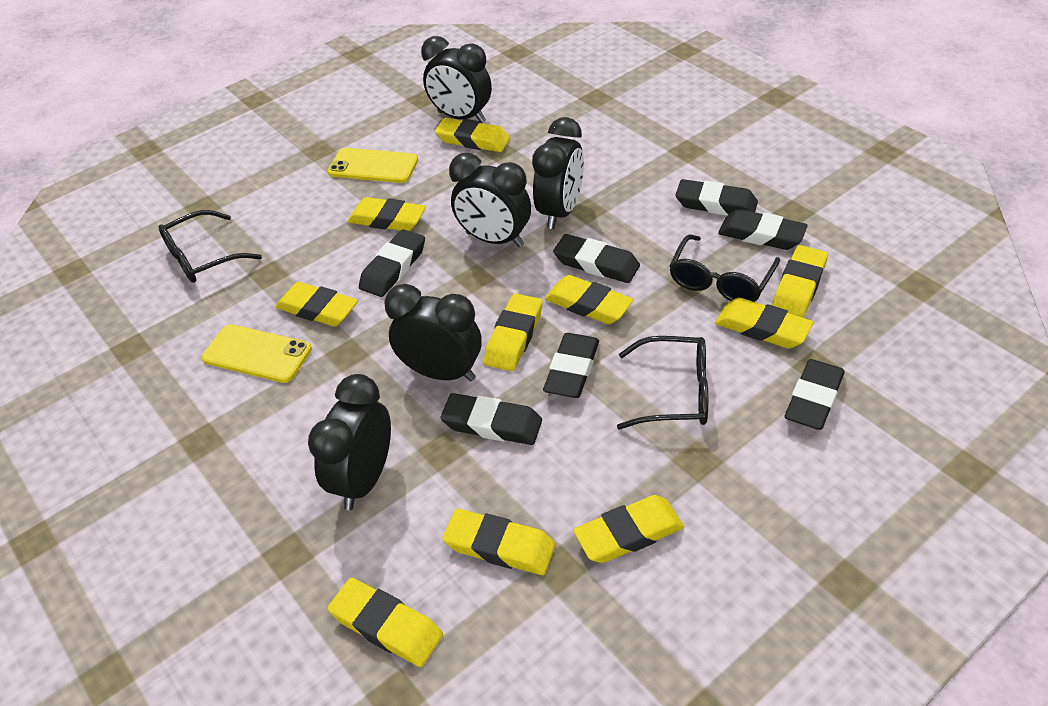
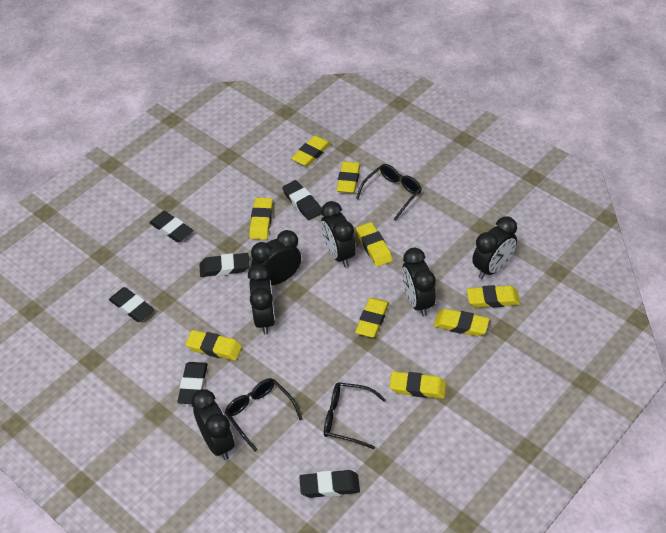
black clock: [308,374,391,510] [384,284,482,381] [421,36,492,123] [449,153,531,247] [532,117,584,229] = 5 -> [191,389,234,460] [248,264,275,335] [251,230,301,285] [321,201,356,267] [402,248,436,317] [472,217,517,279] = 6
black eraser: [359,229,425,297] [440,393,542,445] [543,333,599,398] [553,234,640,283] [675,179,758,216] [718,209,808,250] [785,359,845,430] = 7 -> [109,287,154,322] [149,211,193,243] [177,362,208,404] [200,253,249,277] [282,180,321,220] [299,470,360,498] = 6
yellow eraser: [276,282,358,327] [328,578,443,667] [348,197,426,231] [435,118,510,152] [442,509,555,575] [484,294,542,371] [545,275,634,324] [573,495,684,563] [715,298,813,349] [772,245,828,318] = 10 -> [186,330,242,361] [249,198,273,240] [291,135,331,167] [336,161,361,193] [355,298,389,338] [356,222,393,267] [390,371,446,399] [434,309,489,336] [467,285,520,308] = 9
yellow phone: [201,324,312,383] [328,148,418,183] = 2 -> none = 0

